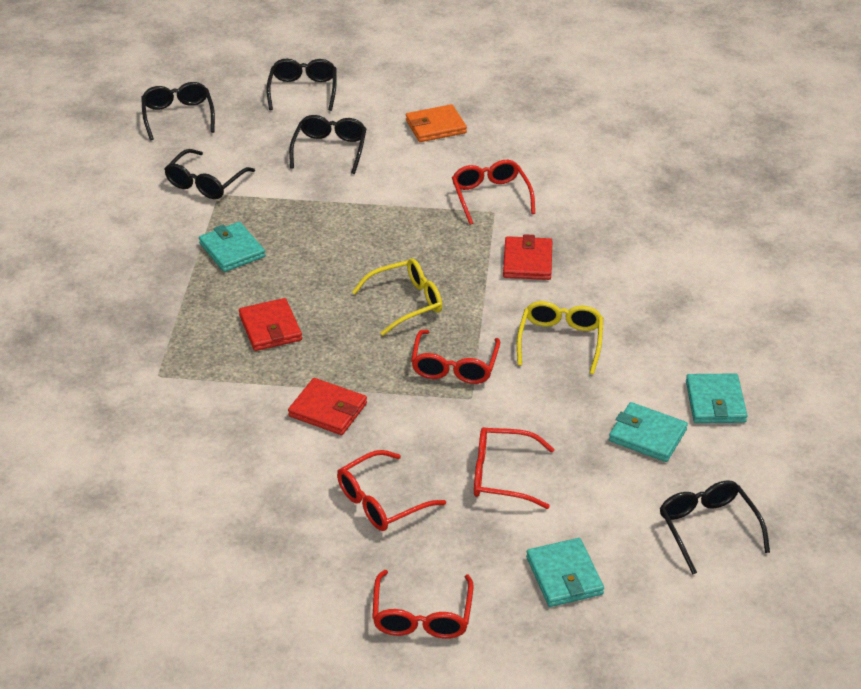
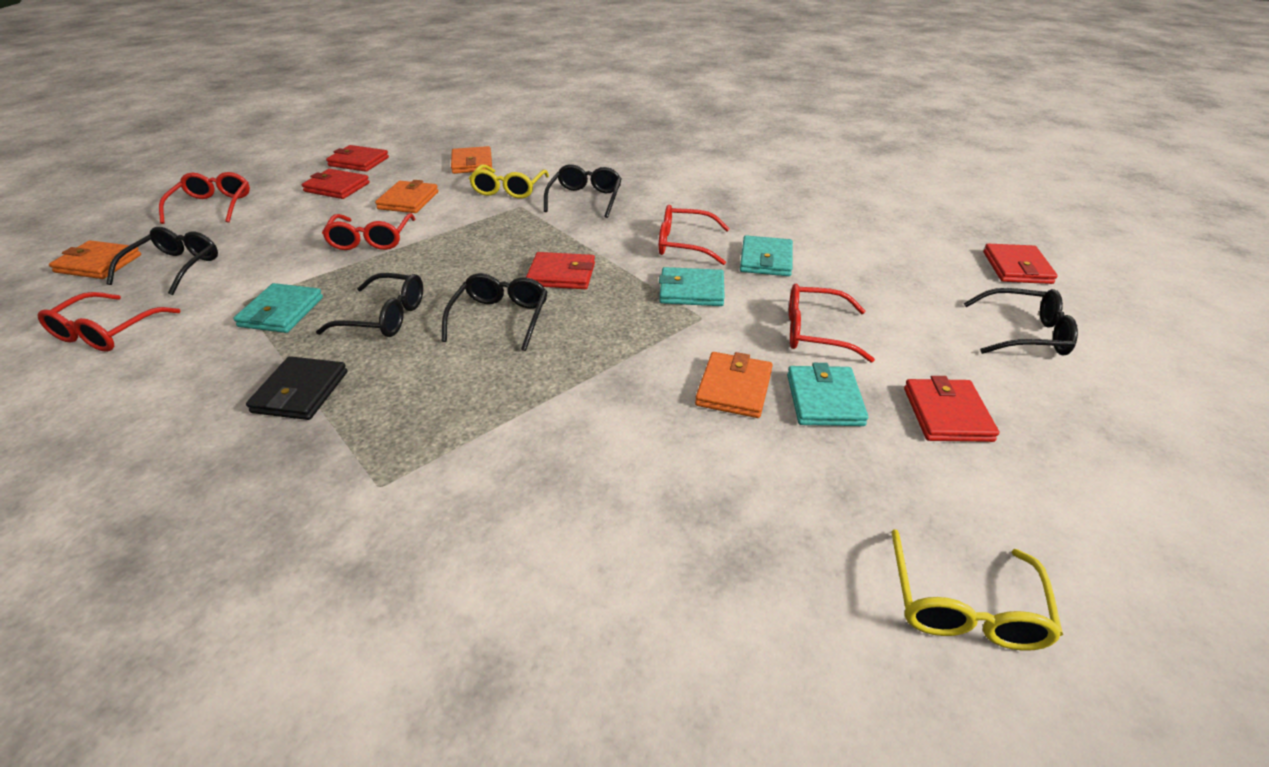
black wallet: none = 0 -> [246,356,348,420] = 1
orange wallet: [406,104,467,142] = 1 -> [49,240,141,279] [375,180,439,213] [451,146,492,174] [695,352,773,418] = 4
red wallet: [239,298,302,351] [288,378,367,435] [503,234,552,280] = 3 -> [302,169,370,199] [326,145,389,172] [526,252,595,289] [904,376,999,442] [983,244,1058,284] = 5

